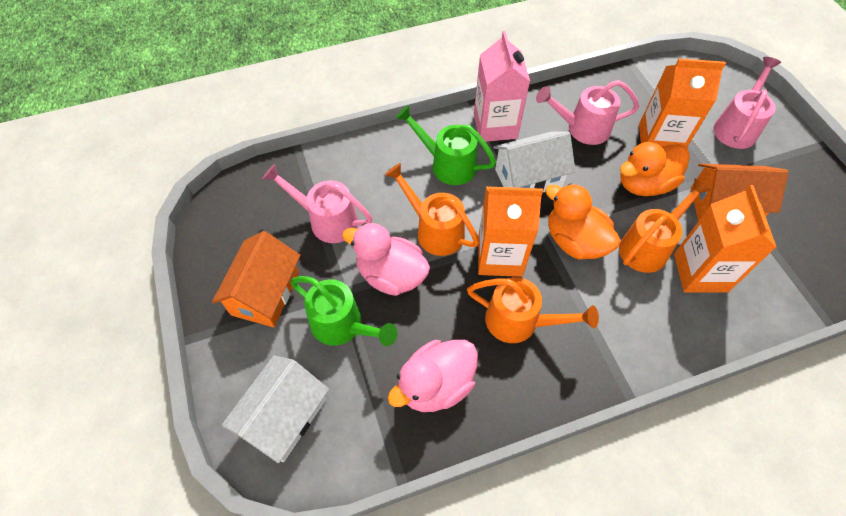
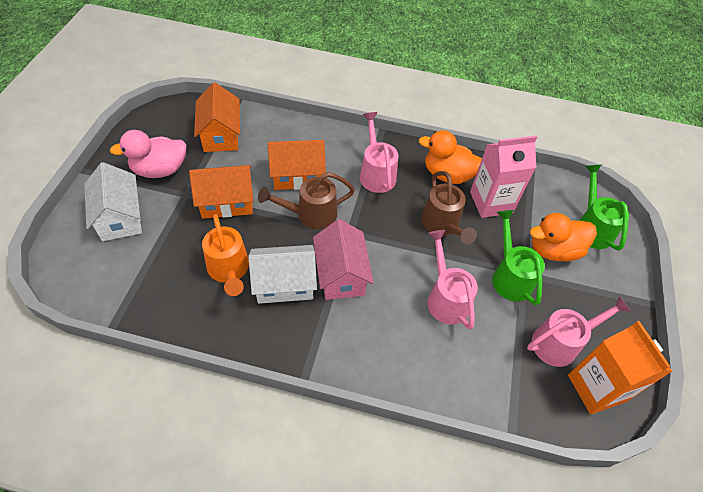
brown watering can: none = 0 -> [258,172,355,229] [421,171,477,244] = 2
orange carton: [478,187,543,277] [639,59,726,147] [674,185,777,293] = 3 -> [568,321,672,414] = 1
orange house: [212,231,300,327] [691,163,789,221] = 2 -> [189,165,253,219] [194,83,240,152] [268,140,326,190] = 3
orange watering can: [385,163,479,256] [467,277,599,343] [619,178,711,273] = 3 -> [202,214,249,296] = 1
pink duck: [342,223,430,296] [388,340,478,412] = 2 -> [110,130,186,178] = 1
pink house: none = 0 -> [313,219,374,300] = 1

